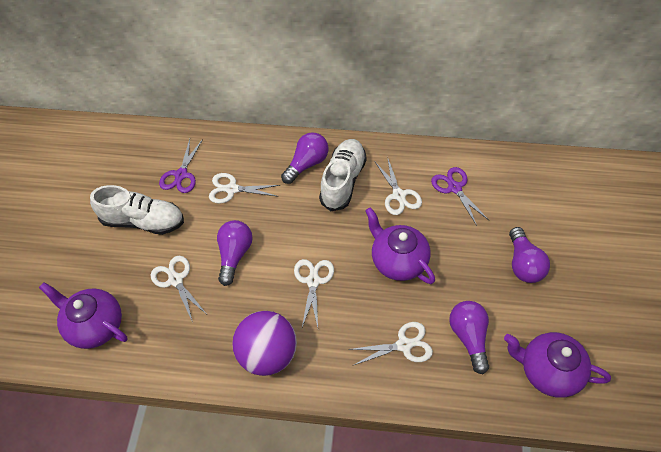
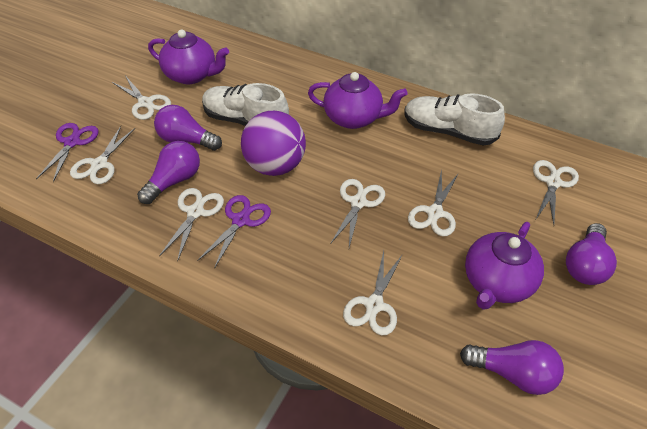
white scissors: [151,256,206,323] [209,173,280,204] [294,259,334,327] [348,322,433,366] [374,156,422,215] = 5 -> [70,126,135,184] [112,77,171,120] [159,188,224,262] [330,179,385,247] [343,251,403,335] [408,169,459,236] [533,160,579,225] = 7

